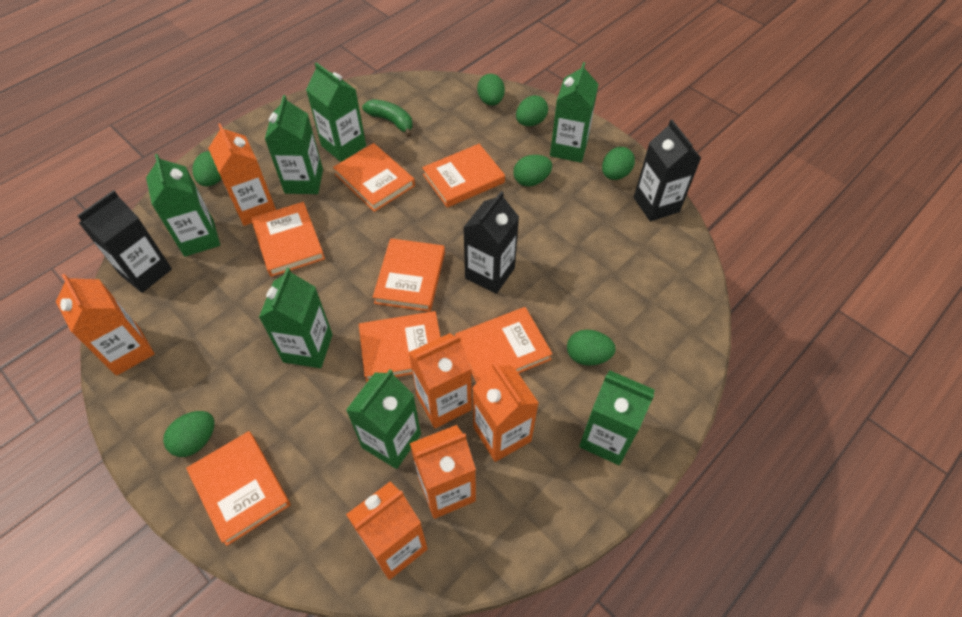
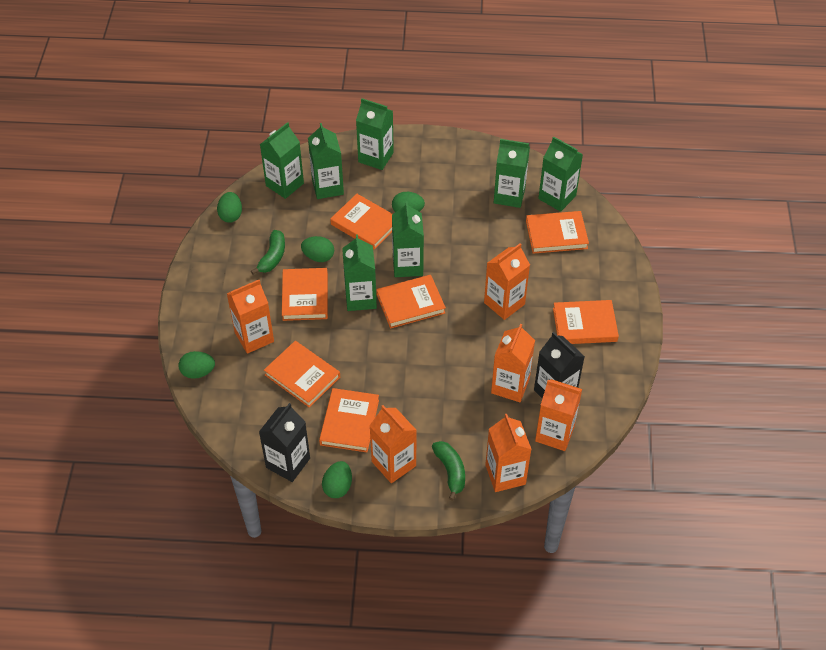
black carton: [77,190,172,293] [463,191,519,294] [634,120,701,221] = 3 -> [259,403,310,482] [534,332,585,399] = 2
green banana: [362,99,413,137] = 1 -> [251,230,285,274] [432,441,465,501] = 2
green egg: [163,411,215,457] [192,151,222,186] [477,74,505,106] [513,155,552,187] [516,95,548,126] [567,330,616,366] [602,147,635,180] = 7 -> [178,351,215,379] [217,192,242,223] [301,236,334,262] [322,461,352,498] [392,192,425,212] = 5

